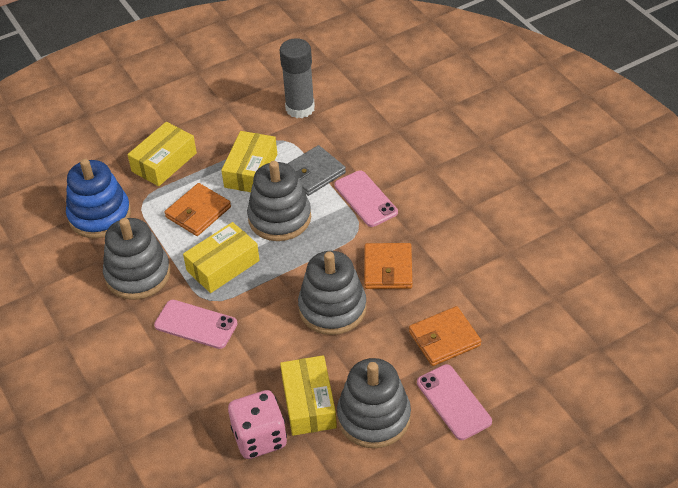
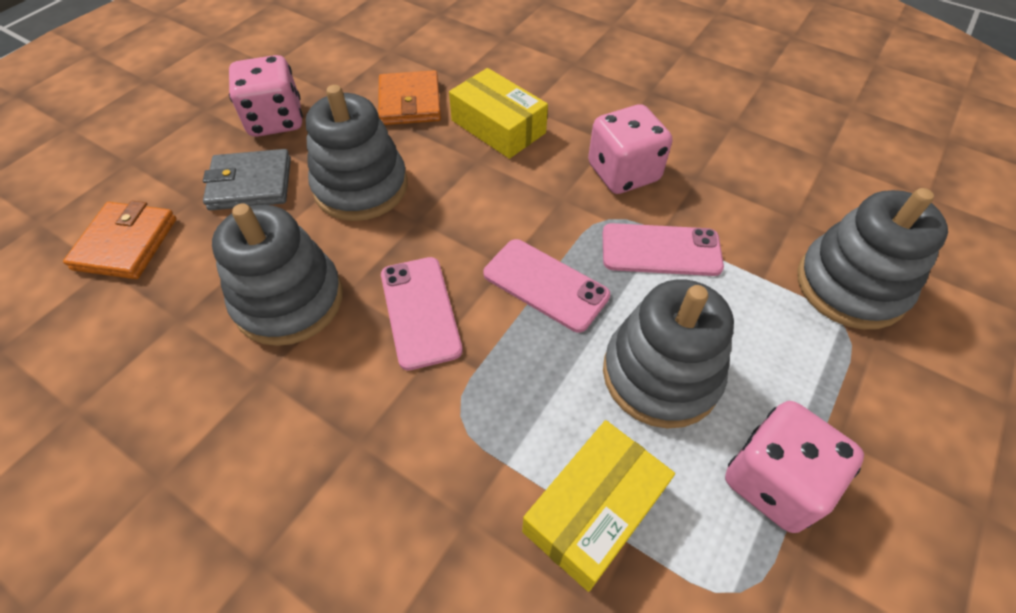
blue stacking toy: [66,159,131,238] = 1 -> none = 0
grey glue stick: [280,38,315,118] = 1 -> none = 0
orange wallet: [164,183,231,236] [364,243,412,289] [409,306,481,366] = 3 -> [63,201,177,279] [378,70,441,125] = 2
pink dice: [228,390,287,459] = 1 -> [229,55,303,137] [588,104,672,194] [725,401,864,533] = 3
yellow box: [127,122,197,186] [183,222,260,293] [221,131,277,192] [280,355,337,436] = 4 -> [449,68,548,159] [522,420,675,592] = 2

